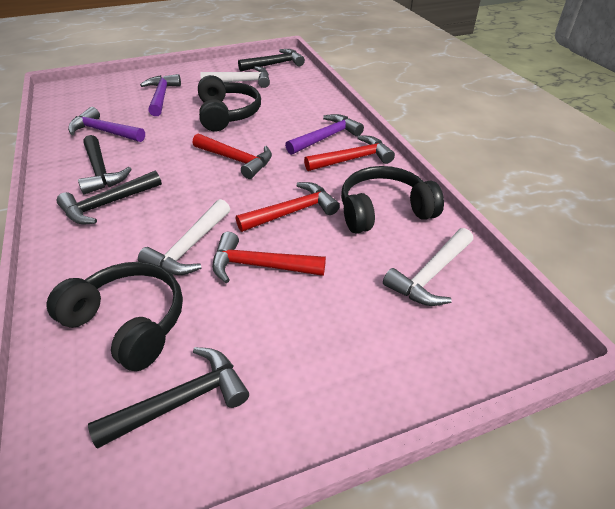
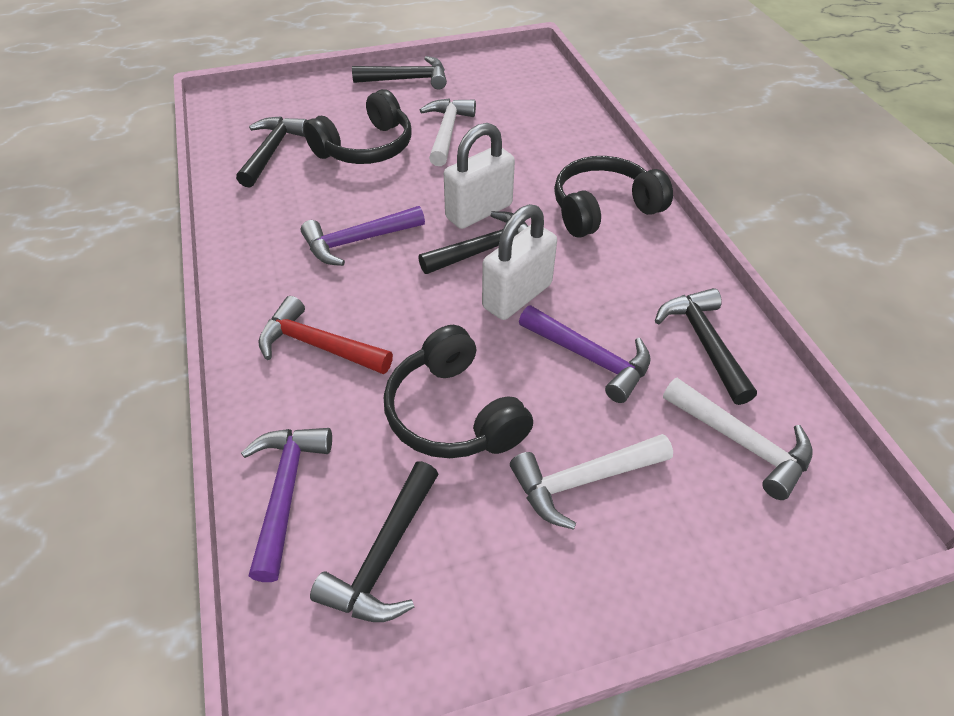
black hammer: [57,171,162,225] [78,135,132,195] [88,347,249,449] [238,49,305,71] = 4 -> [236,116,308,188] [310,461,439,622] [352,56,447,90] [418,211,528,274] [655,288,757,405] = 5
red hammer: [193,134,272,179] [212,232,326,283] [236,182,340,232] [304,135,395,171] = 4 -> [258,296,393,374] = 1
white padlock: none = 0 -> [444,123,515,229] [482,204,557,320] = 2

